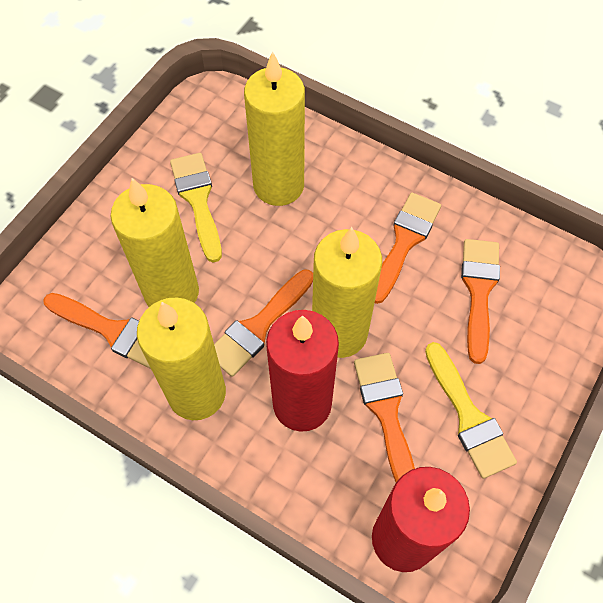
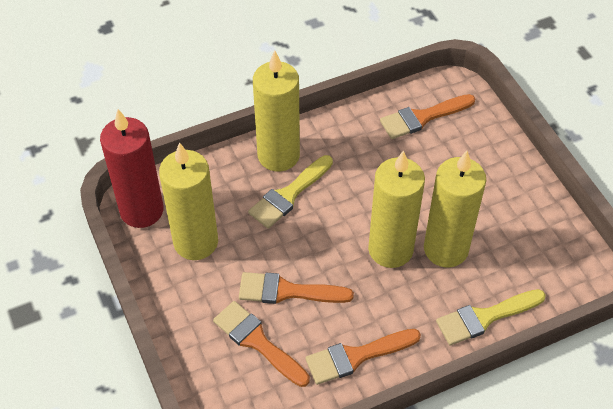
orange brush: [43,293,151,369] [214,270,313,377] [354,353,415,482] [375,192,441,304] [461,239,500,364] = 5 -> [213,301,310,387] [239,272,354,304] [305,329,421,385] [380,94,476,139] = 4
red candle: [266,310,339,432] [372,467,470,572] = 2 -> [100,109,164,228] = 1

